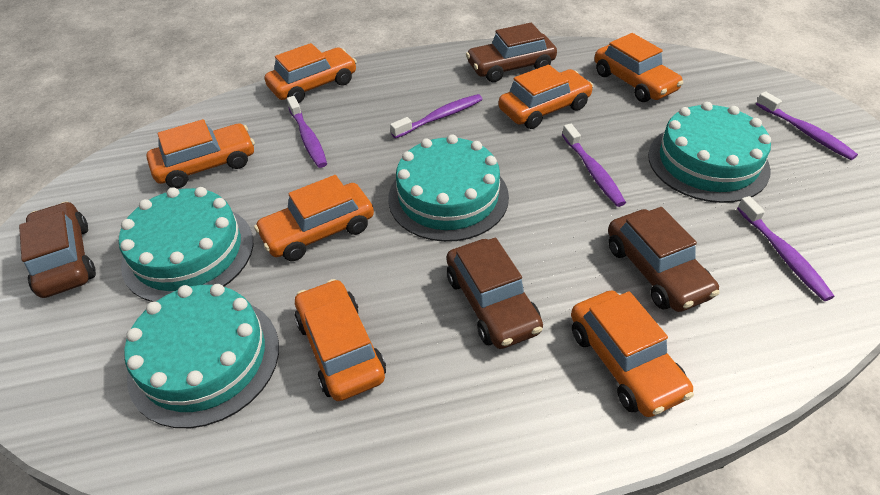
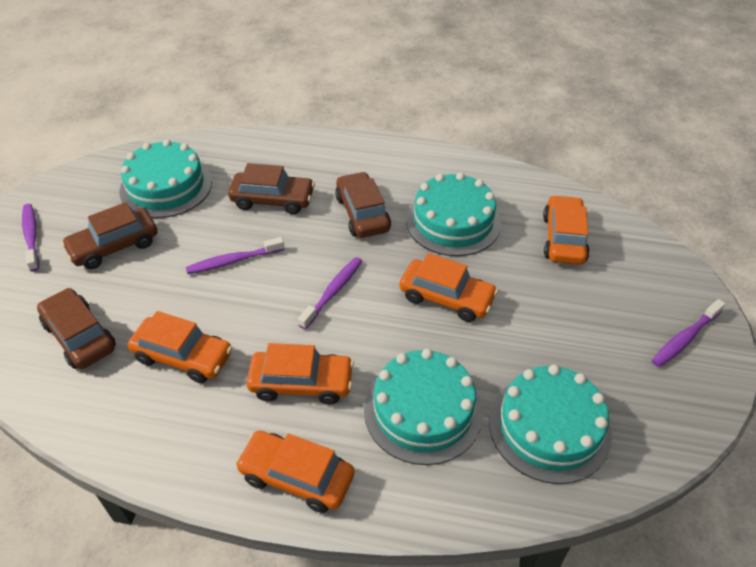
orange car: [146,119,255,188] [254,175,374,261] [265,43,357,103] [295,279,386,401] [498,65,593,129] [571,291,694,417] [594,33,683,102] = 7 -> [128,311,232,383] [235,431,354,513] [246,343,354,404] [399,253,498,322] [543,195,590,265] = 5
purple toothbrush: [287,96,327,168] [390,94,483,139] [562,124,626,207] [737,196,835,301] [756,91,858,160] = 5 -> [22,204,39,271] [186,237,285,274] [298,257,362,330] [652,299,725,367] = 4

